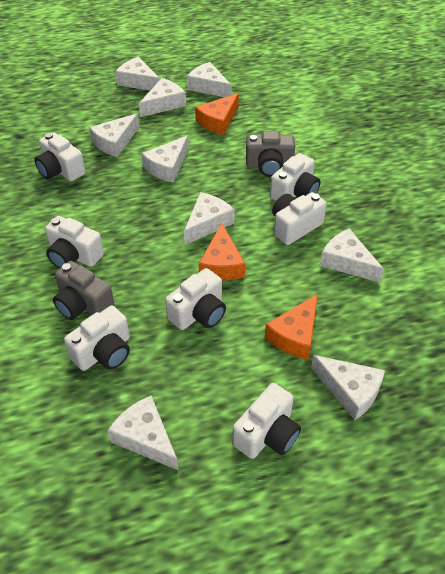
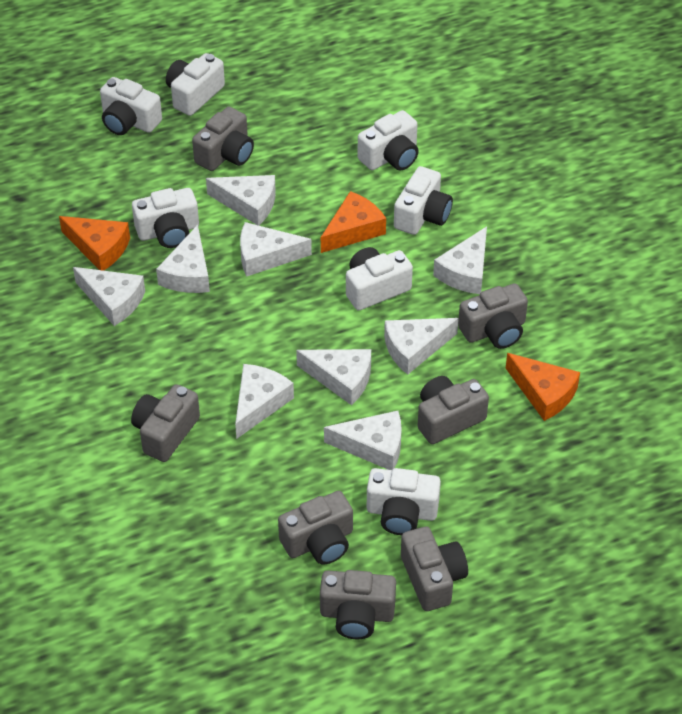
grey camera: [53,261,114,320] [246,131,295,177] = 2 -> [131,384,200,462] [192,107,254,171] [278,491,353,565] [320,570,396,639] [401,527,468,611] [418,376,489,444] [458,283,528,349] = 7

